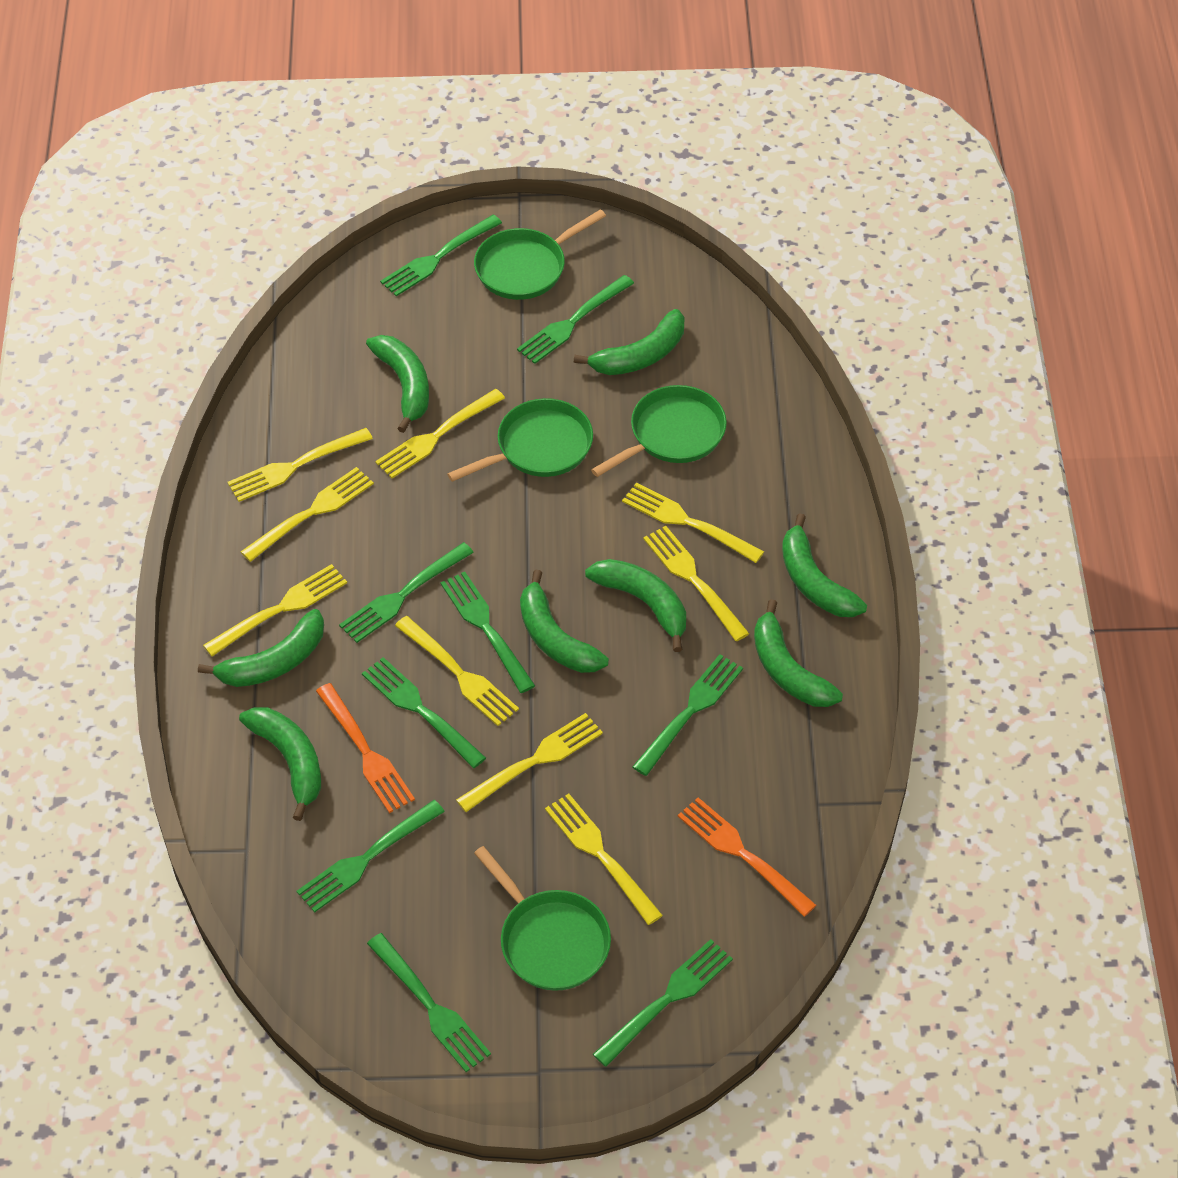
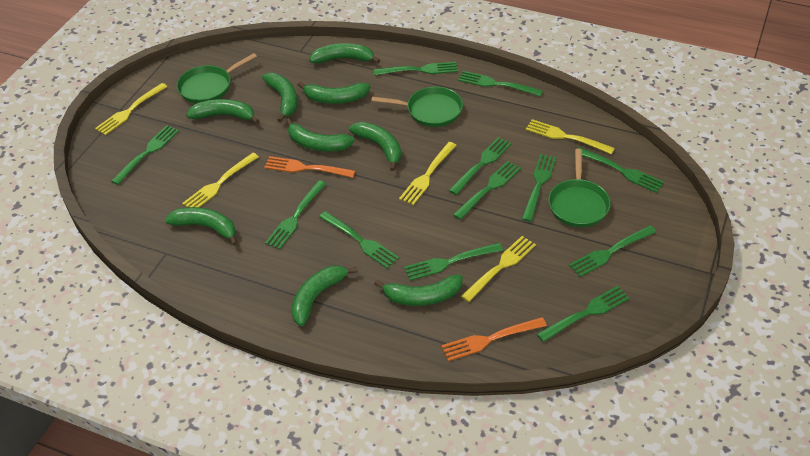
green banana: [198,609,324,687] [239,707,321,821] [366,335,429,433] [520,570,609,673] [574,309,685,375] [585,559,686,652] [754,599,843,707] [782,513,867,617] = 8 -> [165,207,238,246] [186,99,259,124] [262,73,297,123] [286,118,355,152] [291,265,358,326] [298,82,370,104] [309,43,380,64] [349,122,401,171] [374,274,463,306] = 9
green fork: [297,800,445,912] [339,542,474,643] [362,657,486,768] [367,933,491,1072] [380,214,502,296] [440,571,535,693] [517,275,634,364] [593,939,733,1067] [632,654,743,776] = 9 -> [111,125,179,185] [265,180,327,250] [319,211,399,268] [374,62,458,75] [404,243,503,281] [449,137,512,195] [453,161,521,220] [458,71,543,97] [522,154,556,222] [537,286,630,342] [569,225,656,277] [577,147,664,193] = 12
green pan: [447,398,593,482] [474,209,606,300] [474,846,611,991] [591,385,727,477] = 4 -> [177,53,257,104] [371,87,463,127] [548,149,611,227] = 3
yellow fork: [203,564,347,656] [227,428,373,502] [241,467,374,562] [375,389,505,478] [395,616,519,726] [456,713,603,812] [545,794,663,925] [622,482,764,563] [643,526,750,641] = 9 -> [95,83,168,135] [182,153,259,207] [399,142,457,205] [461,236,536,302] [526,119,615,154] = 5

